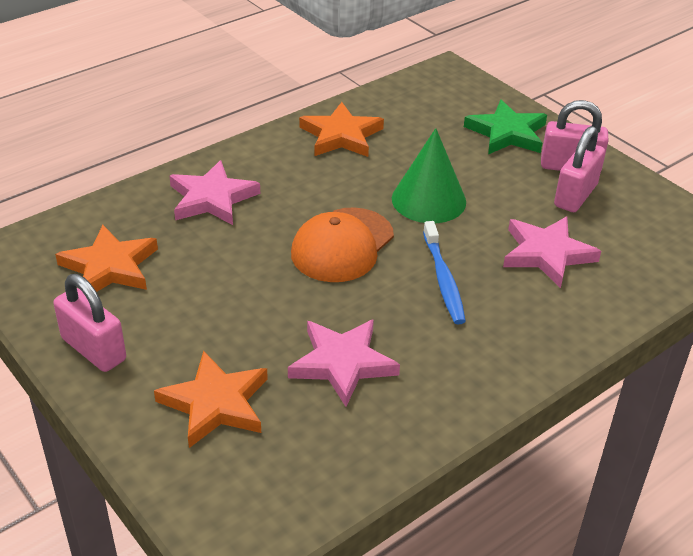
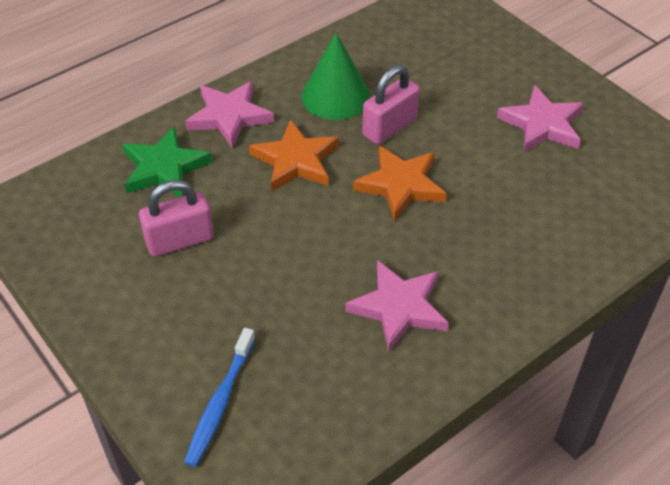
orange cap: [291,207,394,282] = 1 -> none = 0
orange star: [55,225,158,292] [154,351,268,448] [299,102,384,157] = 3 -> [249,119,339,191] [353,146,447,221] = 2
pink padlock: [53,274,126,372] [541,100,609,171] [554,126,605,212] = 3 -> [139,180,214,257] [362,65,420,145] = 2

